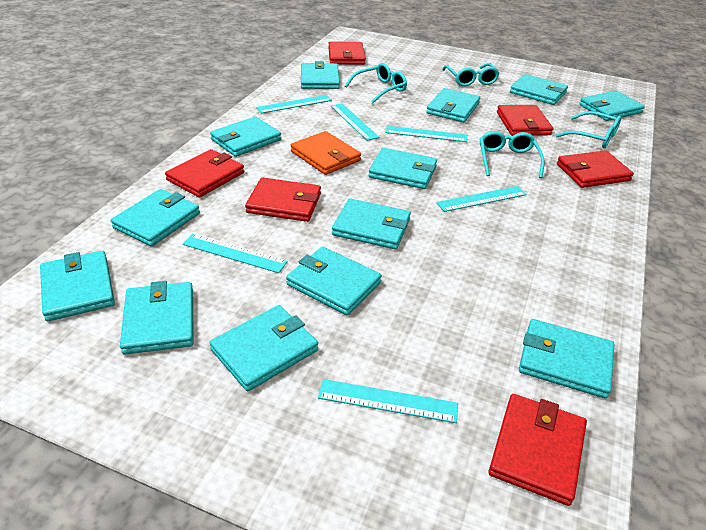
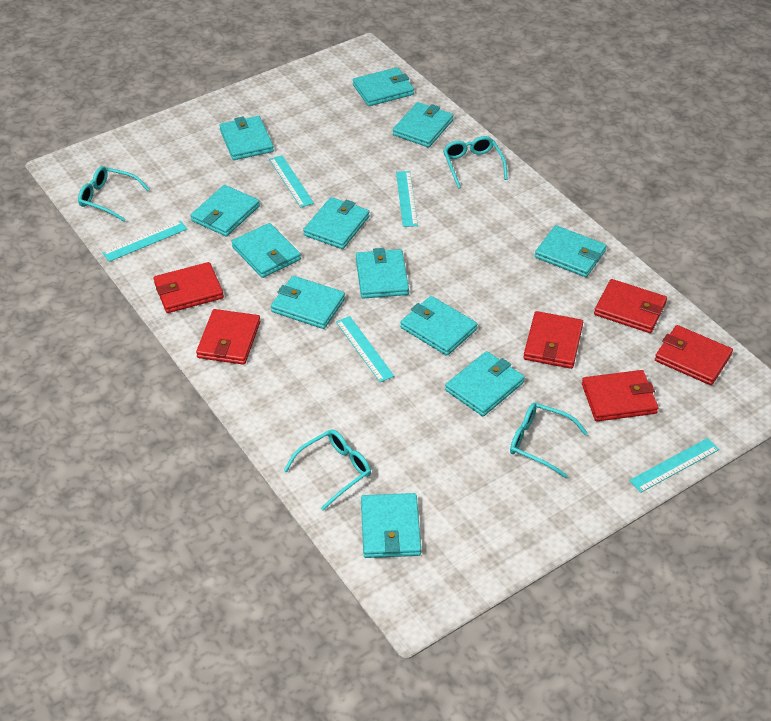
orange wallet: [291,131,361,175] = 1 -> none = 0
turquoise ruler: [183,234,287,273] [256,95,332,114] [318,379,458,423] [331,103,379,141] [385,126,467,142] [436,186,527,212] = 6 -> [103,221,187,262] [269,155,314,208] [336,316,394,382] [396,171,418,227] [629,438,719,493] = 5
turquoise wallet: [40,251,115,321] [111,189,200,246] [120,281,194,355] [210,116,281,157] [210,305,318,391] [286,247,382,315] [301,61,340,89] [332,198,411,249] [368,148,437,189] [426,88,480,122] [510,74,568,105] [519,319,614,399] [579,91,645,121] = 13 -> [191,185,260,237] [219,116,274,160] [231,223,301,278] [271,276,345,329] [303,197,370,249] [353,67,414,106] [356,248,409,299] [361,493,421,558] [393,102,453,147] [400,296,478,356] [445,351,525,416] [535,225,607,277] = 12

